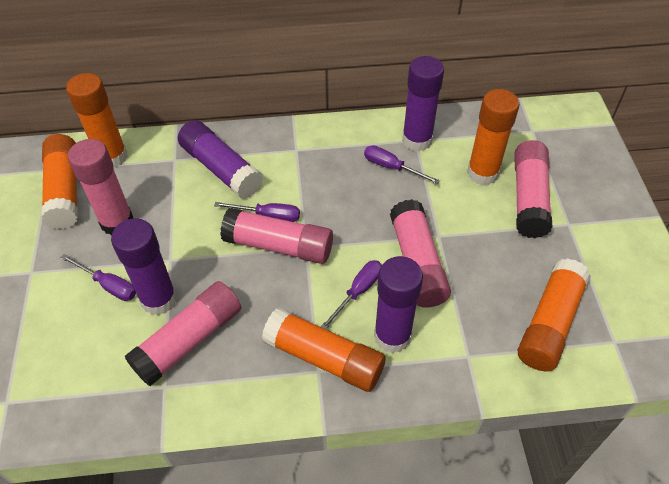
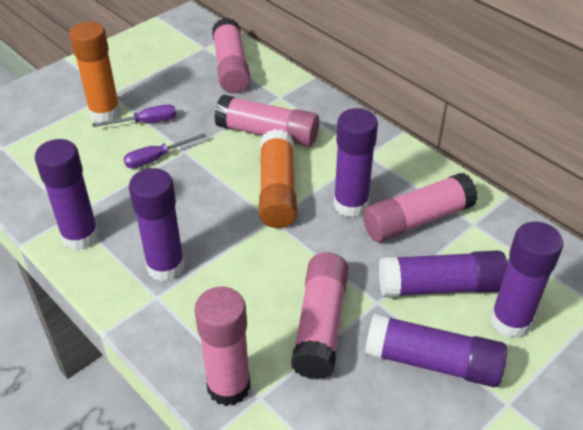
orange glue stick: [41,134,78,229] [66,73,128,168] [262,308,386,392] [467,89,519,185] [518,258,591,371] = 5 -> [69,22,121,123] [259,129,297,228] = 2
purple glue stick: [111,218,177,315] [178,120,263,199] [374,256,423,353] [402,56,444,152] = 4 -> [35,139,99,251] [129,168,185,282] [333,108,378,217] [365,313,507,387] [379,250,508,297] [490,222,563,338] = 6
purple screwdriver: [61,254,136,301] [214,202,300,222] [321,260,382,329] [364,145,440,184] = 4 -> [92,104,176,127] [123,133,206,169] = 2

